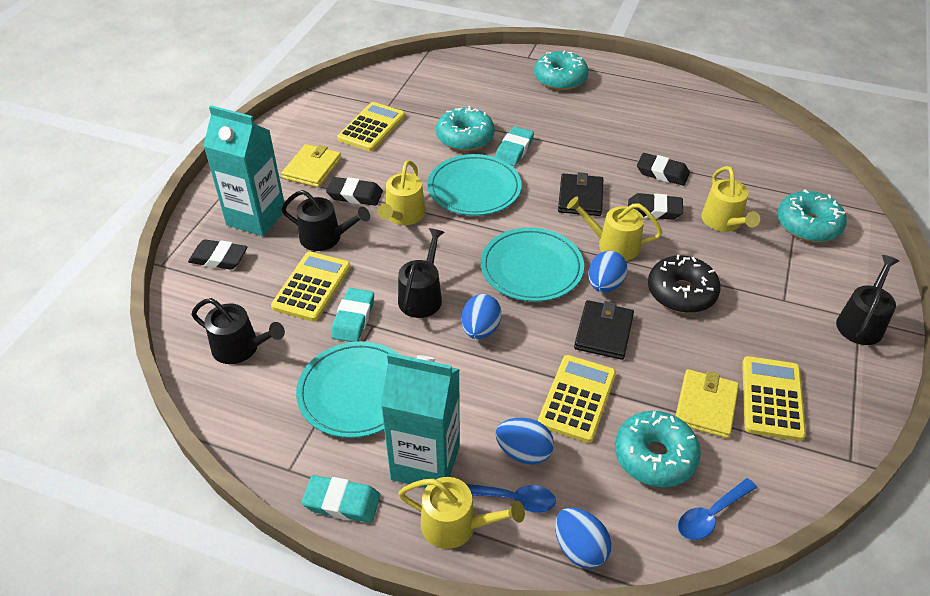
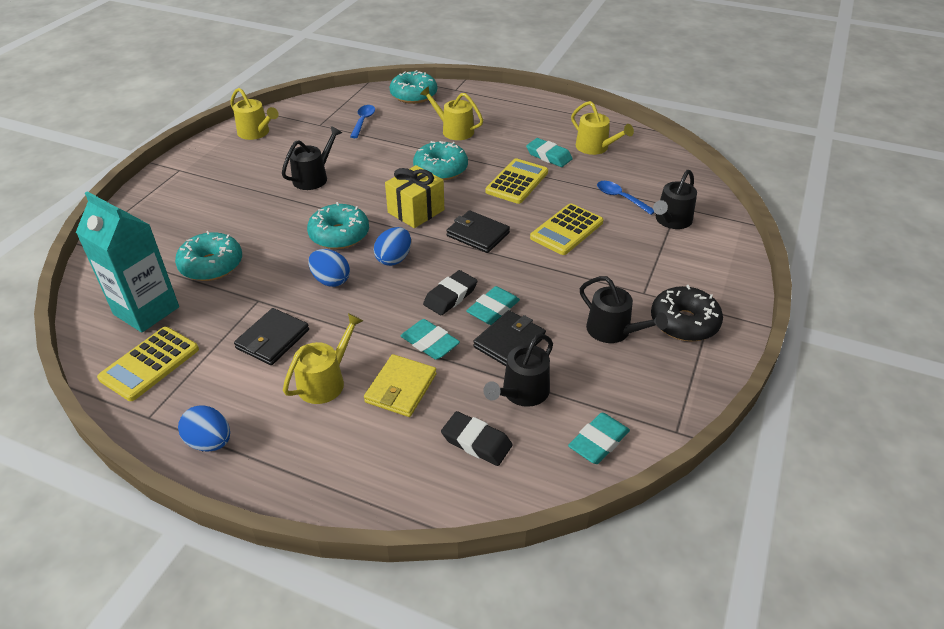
black eraser: [188,239,248,270] [326,177,383,206] [628,193,683,220] [637,153,690,186] = 4 -> [423,270,477,315] [441,411,513,466] = 2
black wallet: [558,172,603,216] [574,300,634,360] = 2 -> [234,308,309,365] [446,210,510,253] [473,310,546,366] = 3
blue egg: [462,294,502,339] [495,418,554,465] [555,507,611,569] [588,251,628,293] = 4 -> [178,405,230,452] [308,249,350,287] [374,227,411,266] = 3
turquoise carton: [203,105,284,236] [381,353,460,488] = 2 -> [76,191,179,333] = 1
turquoise eraser: [302,475,381,523] [331,288,374,342] [495,126,534,166] = 3 -> [401,319,460,360] [466,286,520,325] [526,138,573,167] [568,413,630,464] = 4
turquoise plate: [296,341,400,438] [428,154,522,216] [481,227,584,302] = 3 -> none = 0
yellow calculator: [271,252,351,322] [337,102,405,151] [538,355,616,443] [742,356,806,441] = 4 -> [97,327,199,401] [485,158,548,204] [530,203,604,255] = 3
yellow gift: none = 0 -> [385,165,444,228] = 1
yellow wallet: [282,144,341,188] [676,369,739,438] = 2 -> [364,354,437,417] = 1

